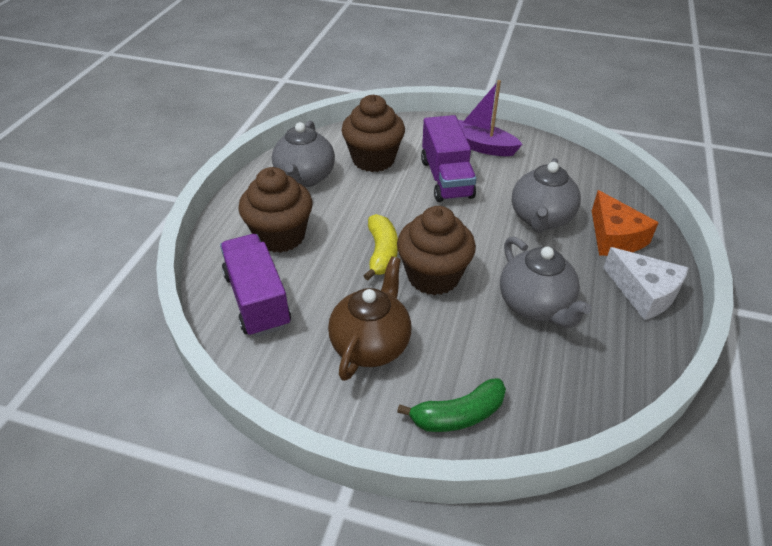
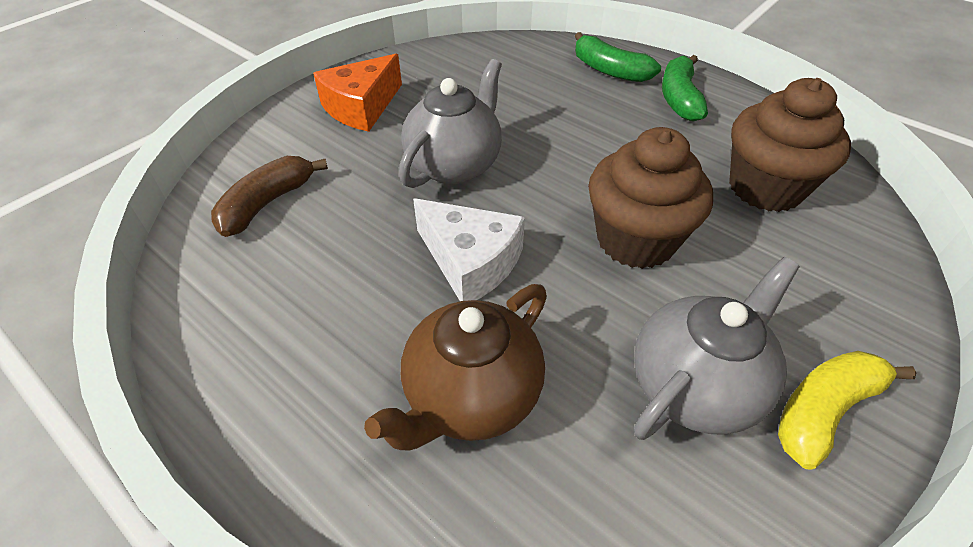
brown banana: none = 0 -> [211,156,328,237] = 1
brown cupcake: [238,167,313,253] [342,95,405,172] [397,206,476,295] = 3 -> [588,127,713,269] [729,78,851,212] = 2
green banana: [397,378,506,432] = 1 -> [575,32,661,82] [662,55,708,122] = 2
grey teapot: [272,121,335,187] [500,237,592,328] [512,158,581,233] = 3 -> [399,59,502,188] [634,257,800,440] = 2
purple boat: [458,80,523,156] = 1 -> none = 0
purple truck: [220,234,291,337] [421,115,477,202] = 2 -> none = 0

